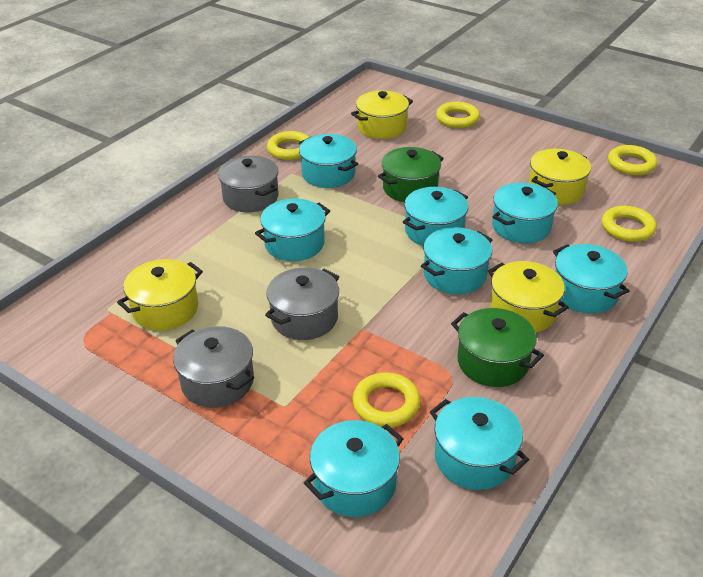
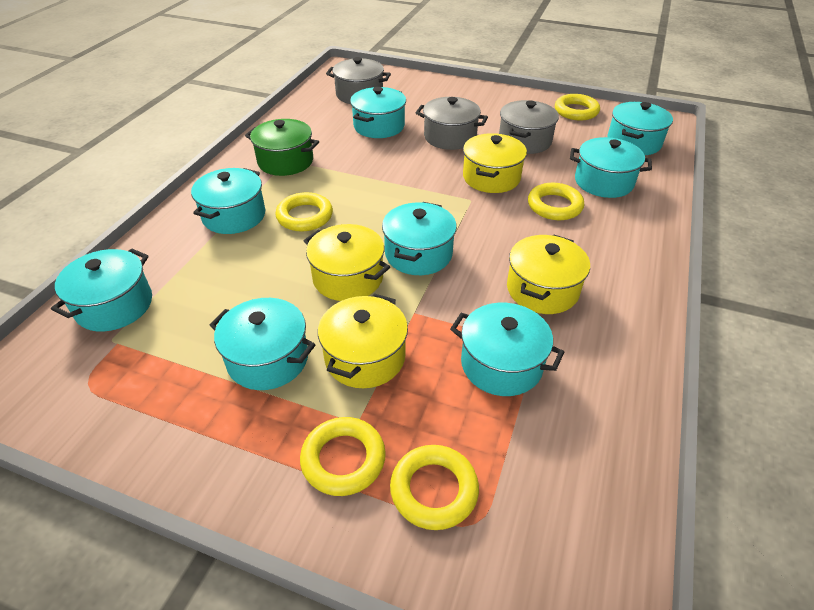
green pot: [378,147,444,202] [451,308,544,387] = 2 -> [245,119,319,176] = 1

